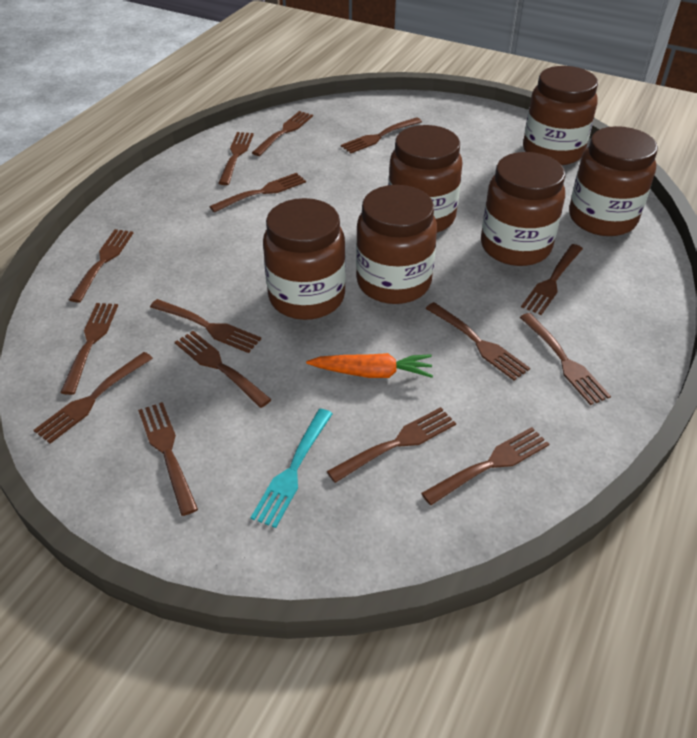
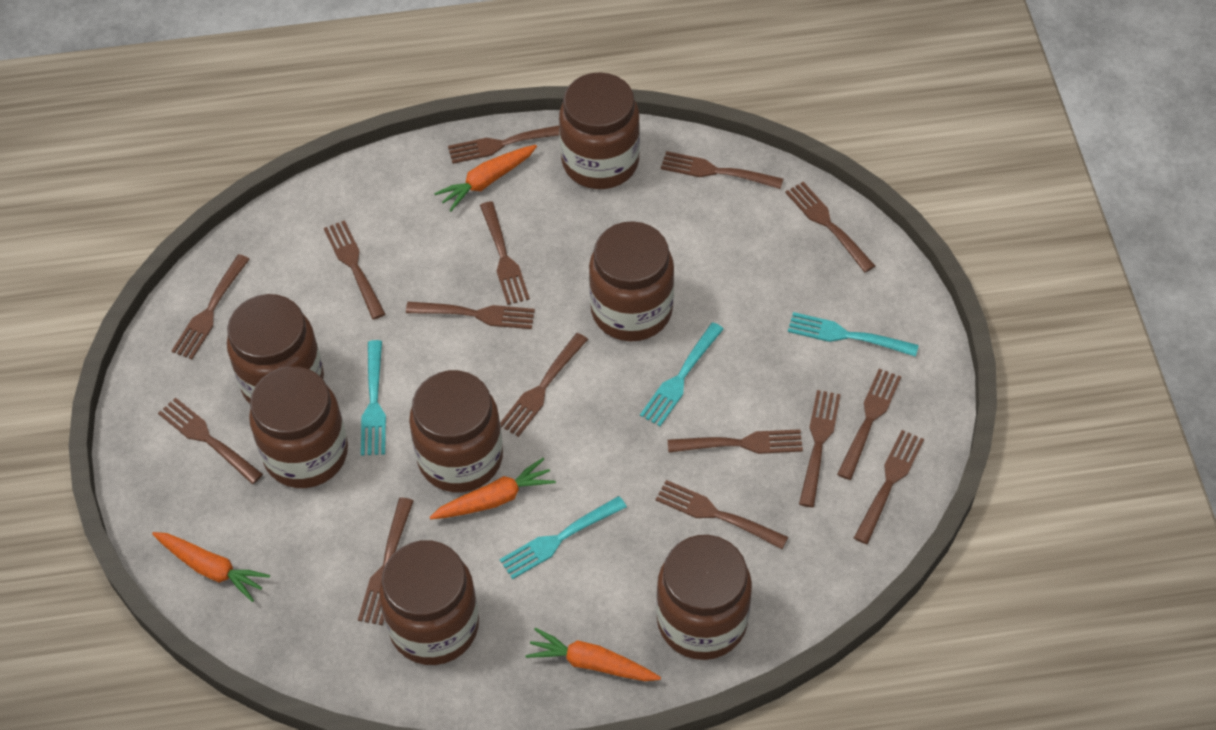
brown jar: [263,198,346,320] [356,185,437,304] [388,125,463,233] [481,152,565,266] [523,66,598,165] [569,126,658,236] = 6 -> [227,294,324,404] [249,366,348,488] [379,540,479,665] [409,370,503,493] [559,72,640,189] [589,221,674,341] [656,535,752,660] = 7
orange carrot: [306,353,433,378] = 1 -> [152,532,270,602] [430,458,556,519] [434,145,537,212] [525,628,661,681] = 4
turquoise fork: [251,409,333,528] = 1 -> [361,340,386,456] [500,496,627,579] [640,322,724,426] [788,312,919,357] = 4

